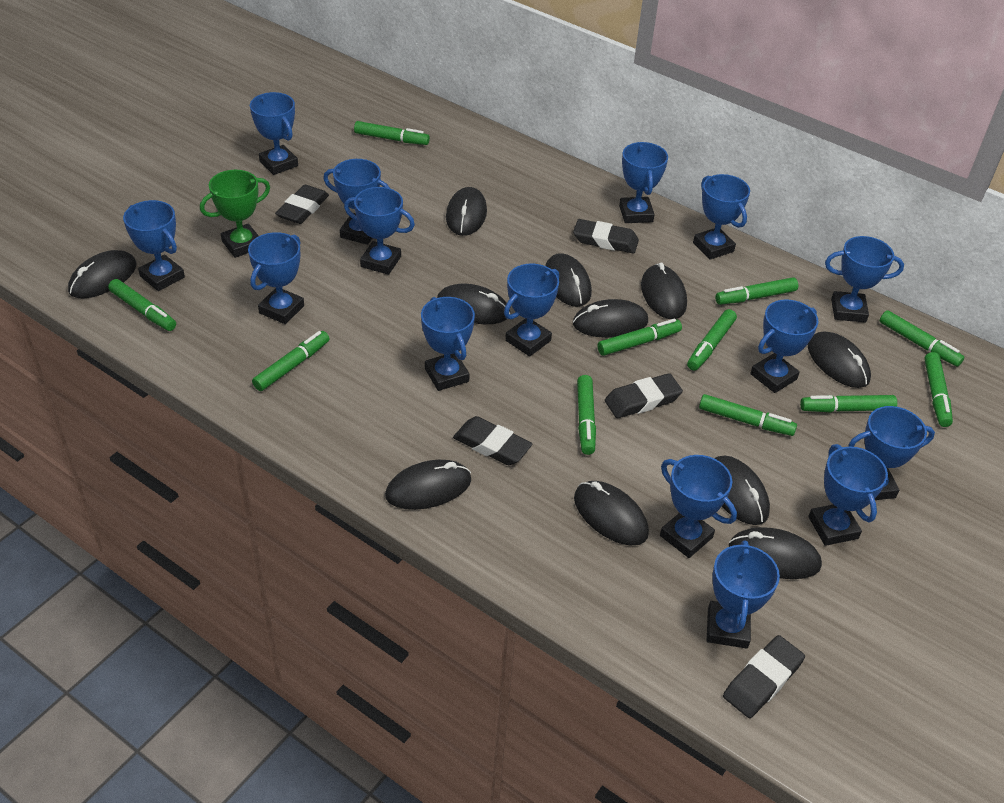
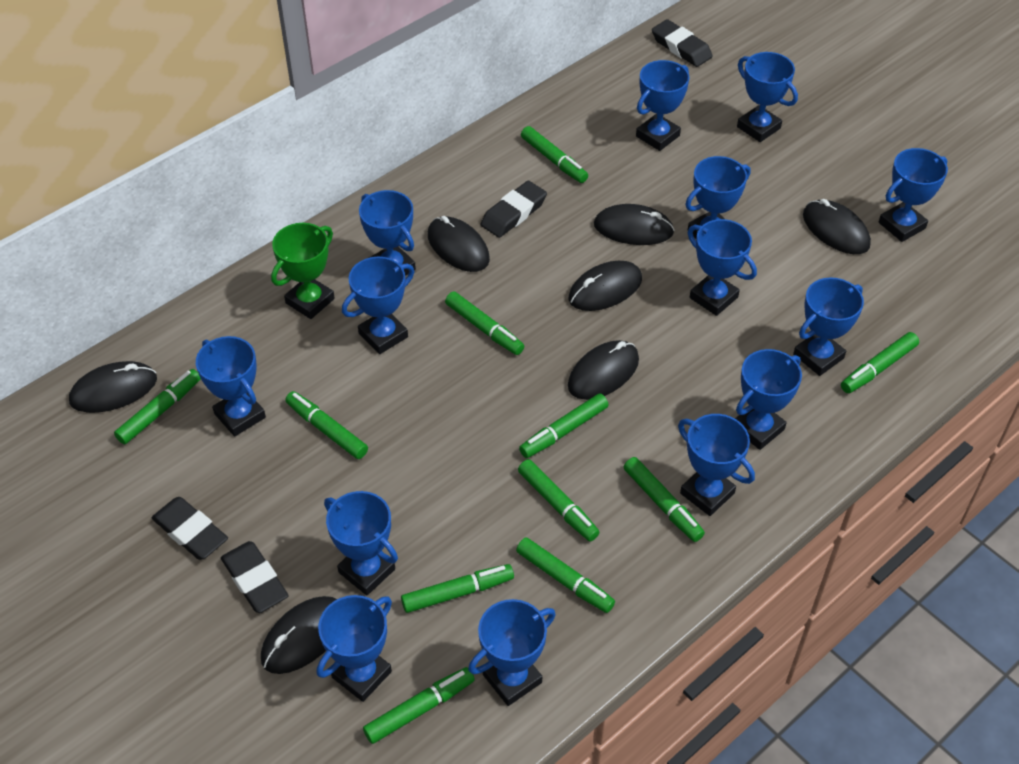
black eraser: [275,185,329,224] [453,416,532,465] [573,219,639,253] [605,373,683,418] [723,635,805,718] = 5 -> [152,497,228,560] [221,541,288,613] [481,181,547,238] [652,19,713,67] = 4
black mouse: [68,250,137,298] [385,460,471,510] [437,284,510,324] [446,187,487,236] [545,253,592,307] [573,299,648,338] [574,481,649,545] [641,263,687,319] [714,456,770,525] [729,527,822,579] [808,331,871,388] = 11 -> [69,361,157,413] [261,596,337,674] [428,216,490,272] [568,261,642,311] [568,340,639,400] [594,204,674,245] [803,199,871,254] = 7
blue trophy: [123,200,185,291] [248,232,304,324] [250,92,298,175] [323,159,390,245] [344,187,415,275] [421,297,475,391] [504,264,559,356] [619,142,668,223] [660,455,737,558] [693,174,750,260] [707,540,780,649] [750,299,819,393] [808,444,888,546] [825,236,904,323] [848,406,935,500] = 15 -> [196,336,266,436] [317,595,392,702] [324,491,398,595] [342,257,414,354] [359,190,416,276] [468,599,556,706] [636,60,690,151] [678,414,755,516] [685,156,751,238] [688,219,757,316] [735,349,802,450] [737,52,798,142] [793,277,864,376] [879,148,948,242] = 14

